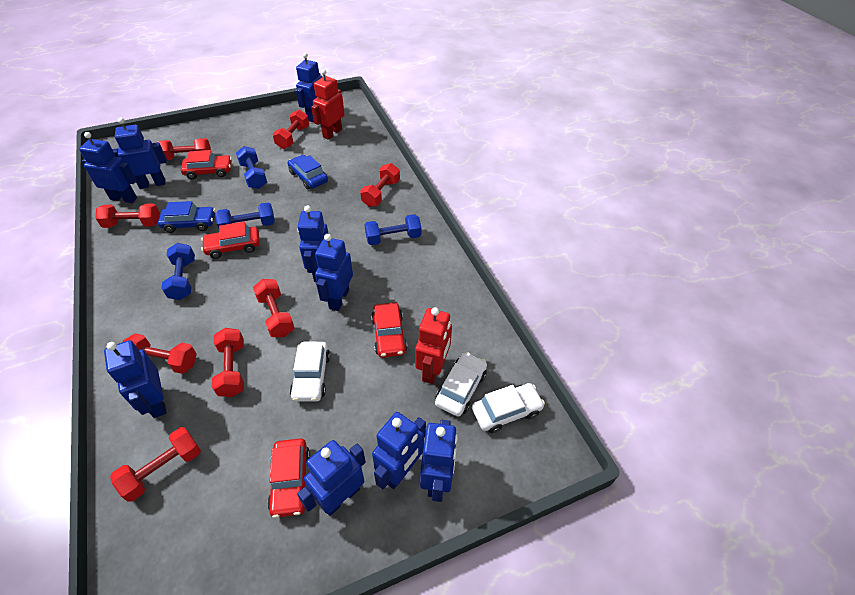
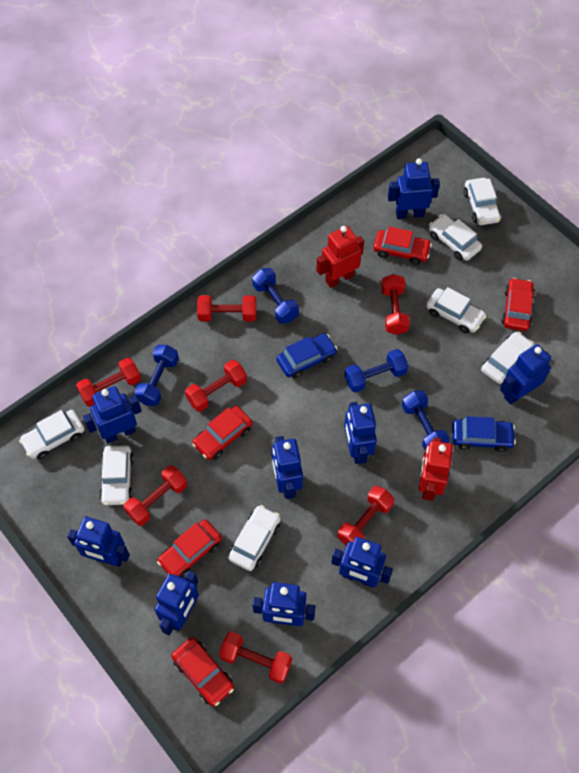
red car: [181,150,232,179] [201,222,260,259] [267,438,310,518] [371,302,407,358] = 4 -> [157,520,222,578] [171,637,234,706] [192,406,253,460] [373,226,432,265] [501,278,535,331] = 5
red dumbbell: [95,203,160,228] [110,427,201,502] [123,333,197,374] [158,138,211,160] [212,328,244,397] [253,279,294,337] [273,110,309,149] [360,163,400,207] = 8 -> [76,358,141,407] [123,465,187,526] [185,360,247,412] [197,295,256,322] [219,631,292,684] [338,486,394,546] [381,274,410,335] = 7
white car: [290,342,330,402] [435,352,487,417] [472,383,545,433] = 3 -> [19,410,84,459] [99,445,134,505] [228,505,280,571] [426,287,486,334] [429,214,482,261] [464,178,501,225] [481,332,534,384] = 7

